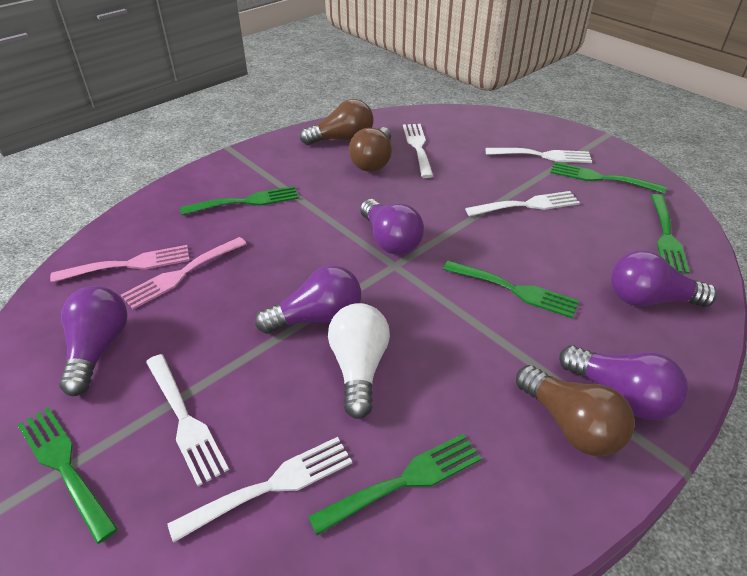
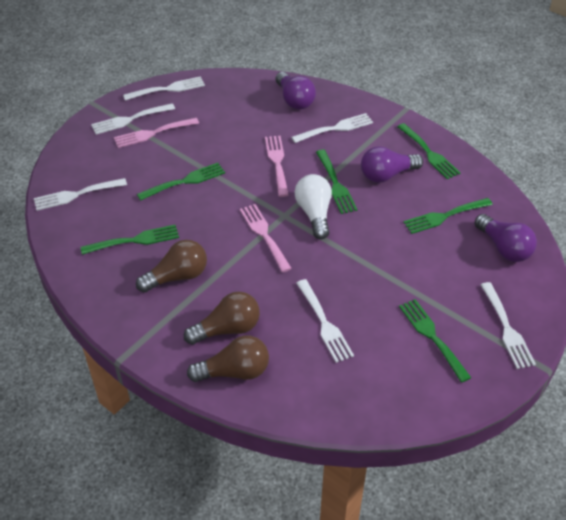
pink fork: [50,245,190,283] [121,237,247,309] = 2 -> [114,117,199,148] [240,204,292,273] [265,136,289,197] = 3
purple light bulb: [59,286,127,396] [255,265,361,334] [360,199,424,255] [559,345,688,420] [611,250,717,307] = 5 -> [275,72,316,110] [361,146,423,183] [475,214,537,262] = 3
white fork: [146,354,229,486] [167,437,352,543] [403,124,433,178] [465,191,580,216] [486,148,592,163] = 5 -> [34,178,127,211] [91,103,175,134] [123,76,205,101] [291,113,373,143] [296,279,354,363] [481,282,536,369] = 6

